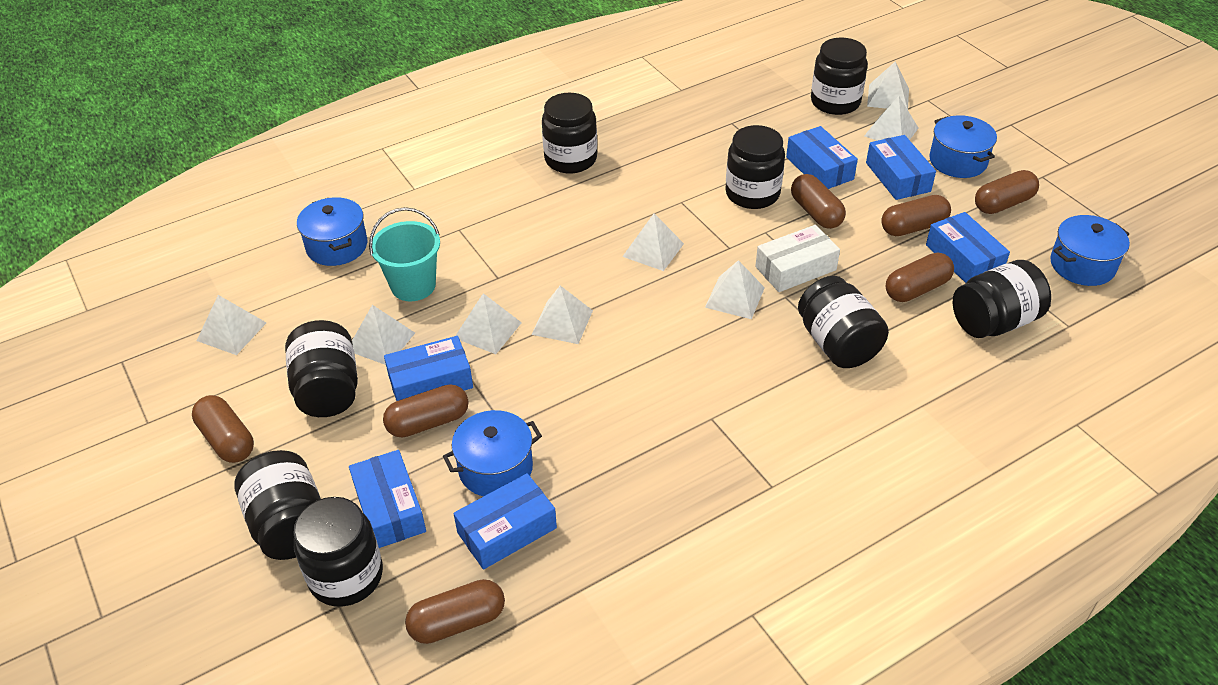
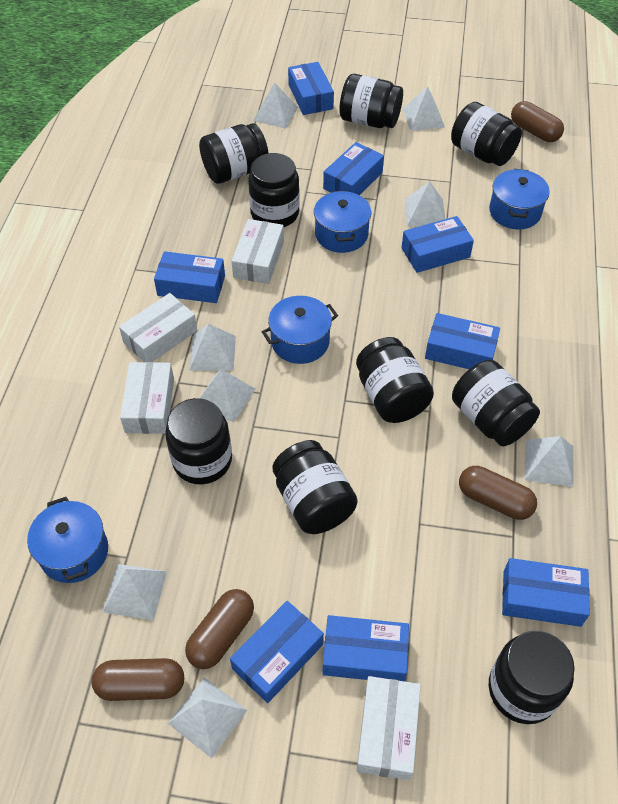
black jar: [234,450,321,560] [285,320,358,417] [293,497,383,607] [542,93,597,174] [725,125,785,209] [798,276,889,368] [811,38,868,115] [952,260,1051,338] = 8 -> [165,398,232,484] [199,123,268,184] [248,153,300,227] [272,440,358,534] [339,74,403,128] [356,337,434,423] [451,102,522,166] [452,360,540,446] [489,631,575,724] = 9
blue box: [349,450,426,548] [384,336,473,401] [453,473,557,569] [786,126,858,189] [866,135,936,200] [926,212,1010,283] = 6 -> [154,251,225,303] [230,601,324,703] [288,62,334,115] [322,615,409,681] [323,142,384,195] [401,216,474,273] [425,313,500,369] [502,558,590,627] = 8
brown capsule: [192,395,254,463] [383,384,469,437] [405,579,505,644] [791,174,846,229] [881,195,951,236] [886,253,954,302] [975,170,1039,214] = 7 -> [92,658,184,701] [185,589,254,669] [459,466,537,520] [511,101,564,142] = 4
turquoise bucket: [369,207,440,301] = 1 -> none = 0
white box: [755,225,840,292] = 1 -> [119,293,197,362] [120,362,174,434] [231,219,284,284] [356,676,421,781] = 4

